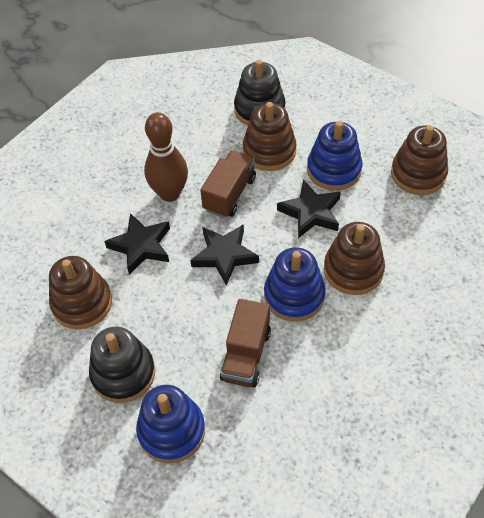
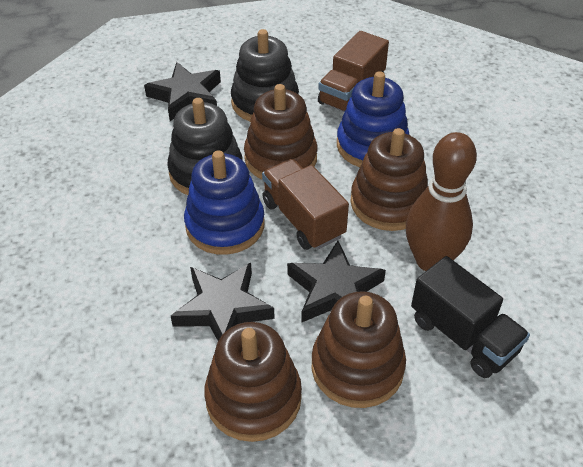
black truck: none = 0 -> [411,256,530,378] = 1
blue stacking toy: [136,385,205,463] [264,247,326,321] [307,121,362,191] = 3 -> [184,150,265,255] [337,71,409,167] = 2

